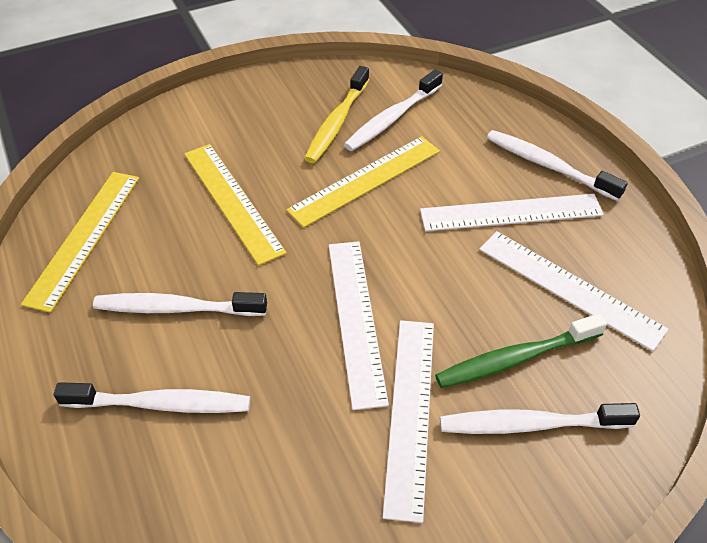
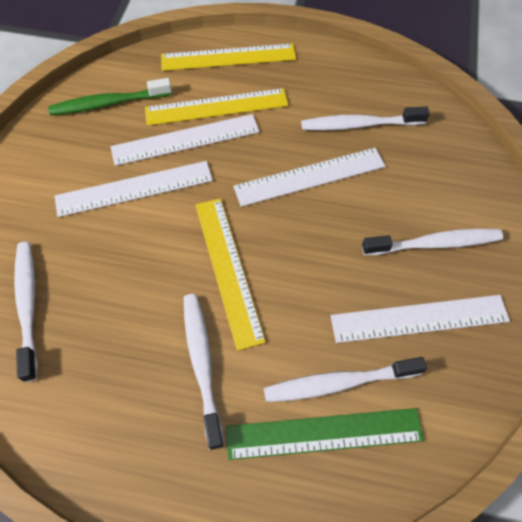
green ruler: none = 0 -> [226,408,424,460] = 1
yellow toothbrush: [304,66,369,163] = 1 -> none = 0

